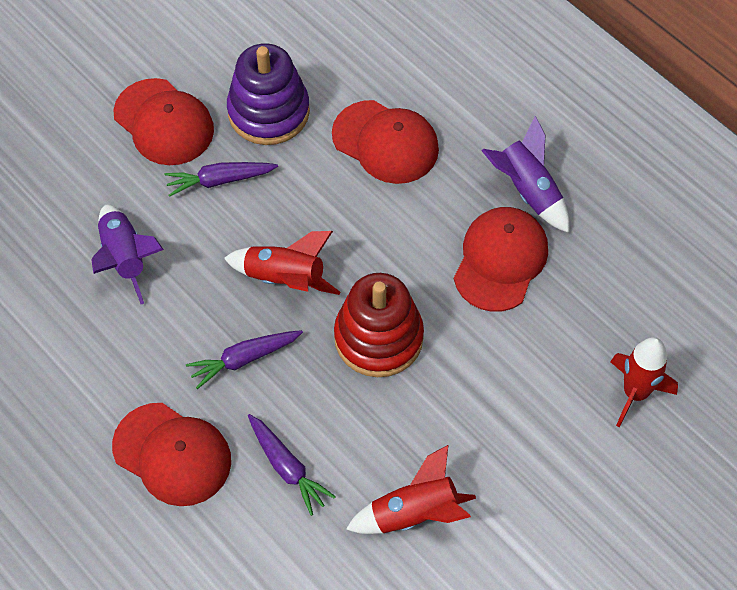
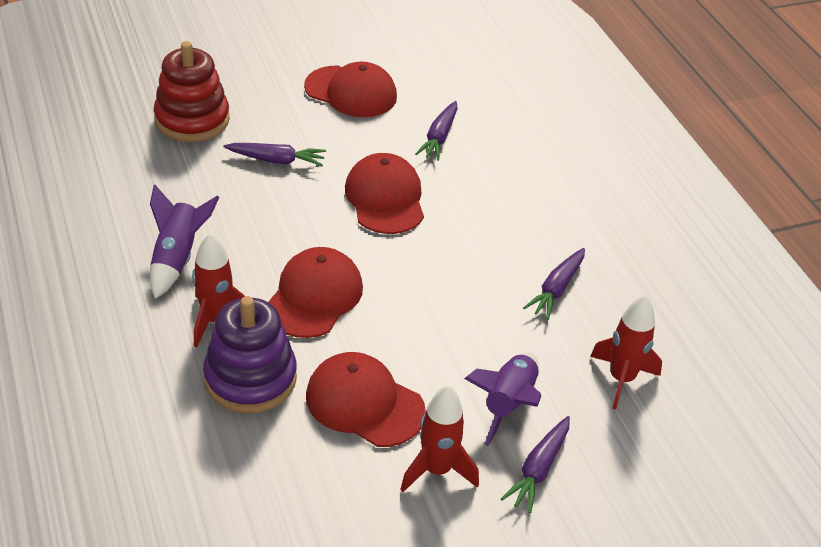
purple carrot: [164,162,278,197] [186,330,303,389] [248,414,336,516] = 3 -> [223,143,326,166] [415,101,458,161] [501,416,570,514] [523,248,585,320] = 4

